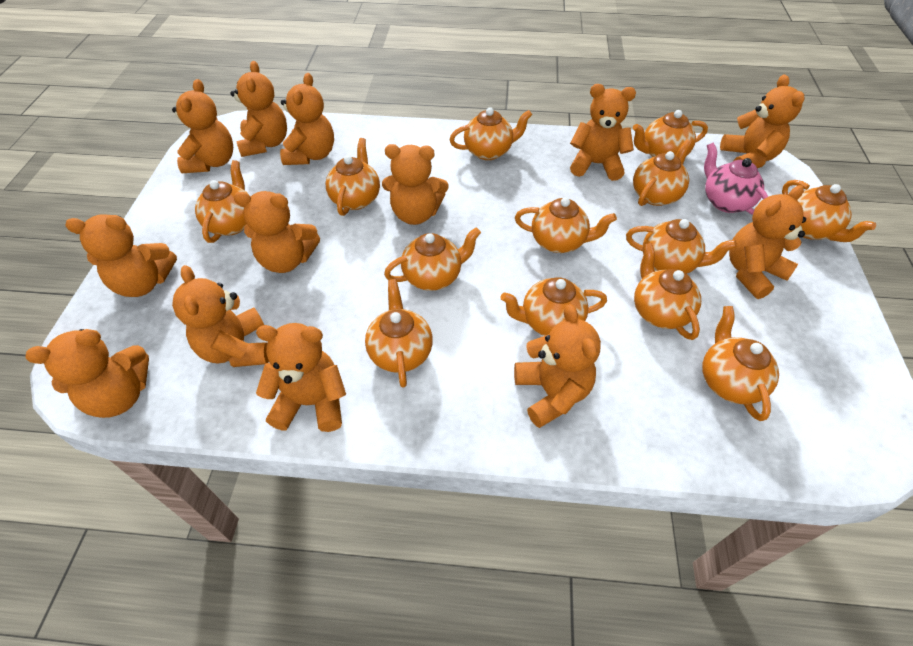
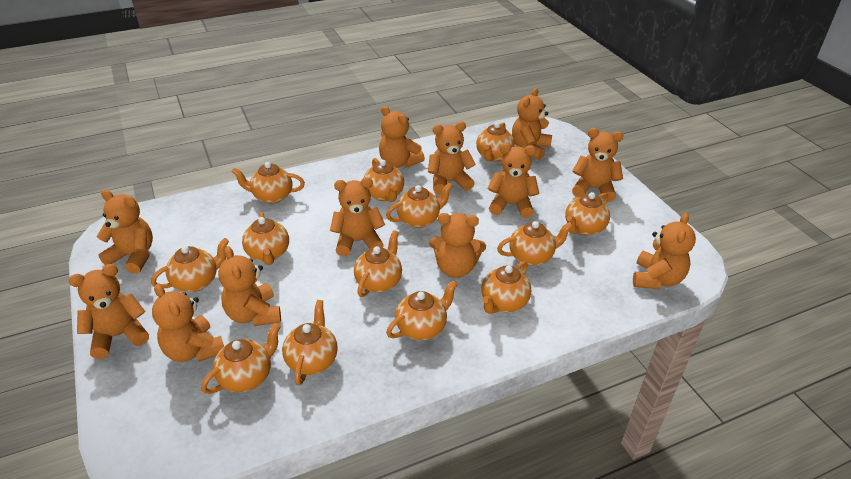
orange teddy bear: [26,329,149,418] [65,214,177,297] [172,79,233,173] [172,265,269,367] [230,61,287,157] [234,191,320,273] [256,323,346,432] [280,73,334,165] [382,144,448,225] [514,304,601,428] [570,84,636,181] [720,74,804,168] [729,185,806,299] = 13 -> [68,264,149,359] [96,190,153,274] [152,284,224,362] [218,246,281,326] [330,177,385,256] [379,106,425,168] [428,122,476,195] [429,213,486,278] [487,143,539,218] [512,88,552,160] [572,128,624,202] [633,213,696,289] = 12
pink teapot: [704,143,769,215] = 1 -> none = 0

